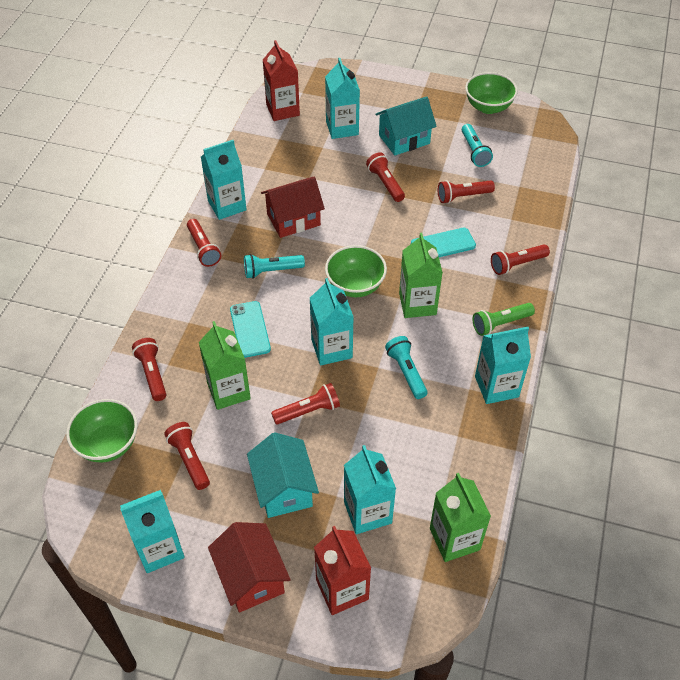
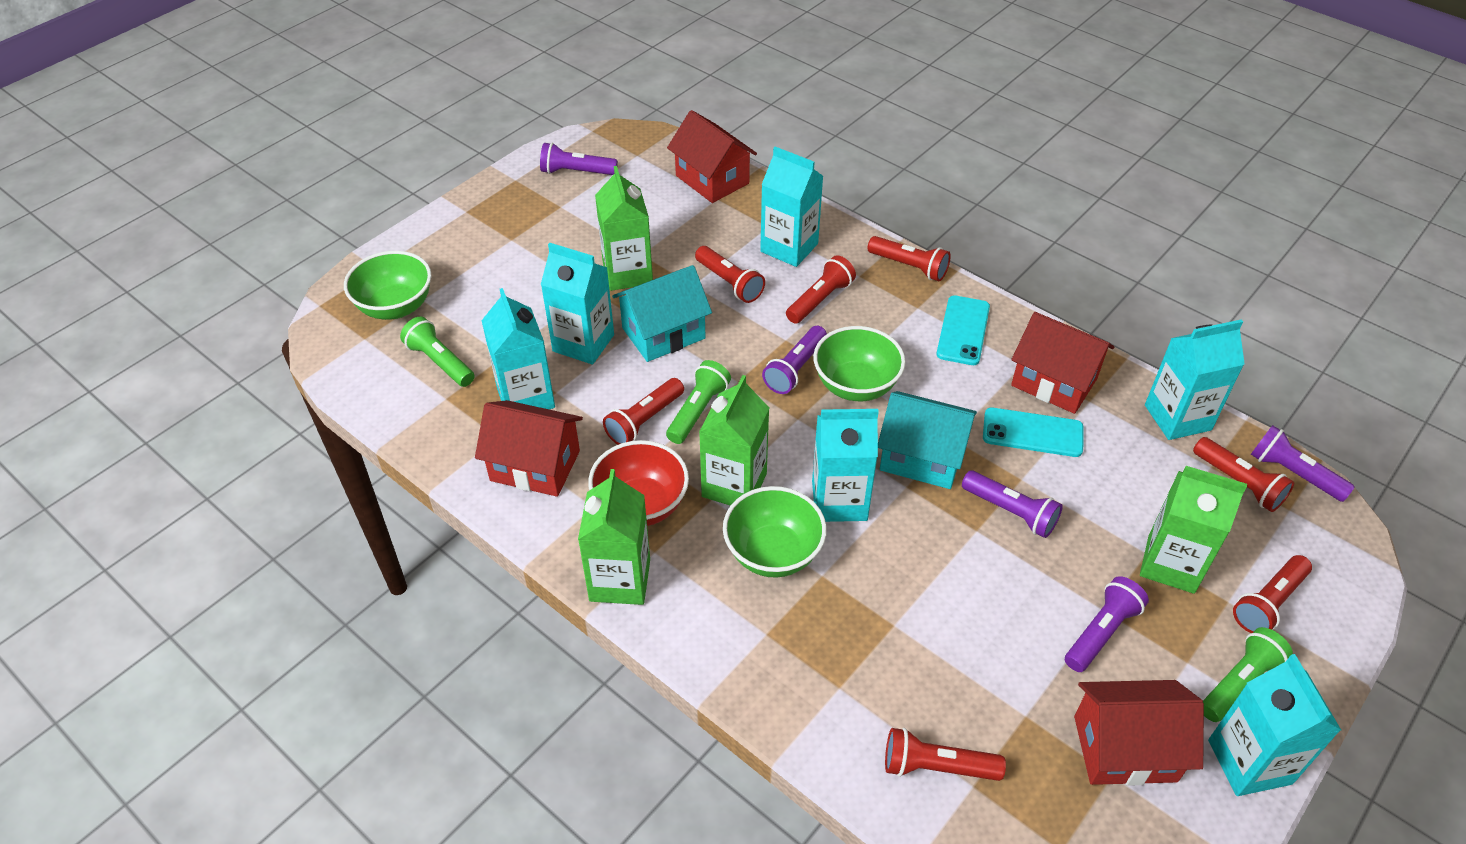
green carton: [199,321,251,410] [399,233,443,318] [430,473,491,562] = 3 -> [578,469,650,605] [595,166,653,291] [699,375,769,506] [1140,466,1247,594] = 4
green flashlight: [473,303,535,336] = 1 -> [400,317,475,387] [666,360,731,444] [1203,627,1293,722] = 3
purple flashlight: none = 0 -> [540,143,618,175] [762,326,827,394] [962,471,1063,538] [1065,576,1149,672] [1251,425,1355,502] = 5
red bowl: none = 0 -> [588,440,689,526] = 1
red carton: [263,40,300,121] [314,526,371,615] = 2 -> none = 0
red house: [208,522,291,613] [261,176,325,238] = 2 -> [475,400,583,497] [667,110,757,203] [1011,312,1114,414] [1074,680,1204,786] = 4
turquoise flashlight: [244,254,305,279] [385,336,428,399] [462,124,493,167] = 3 -> none = 0

